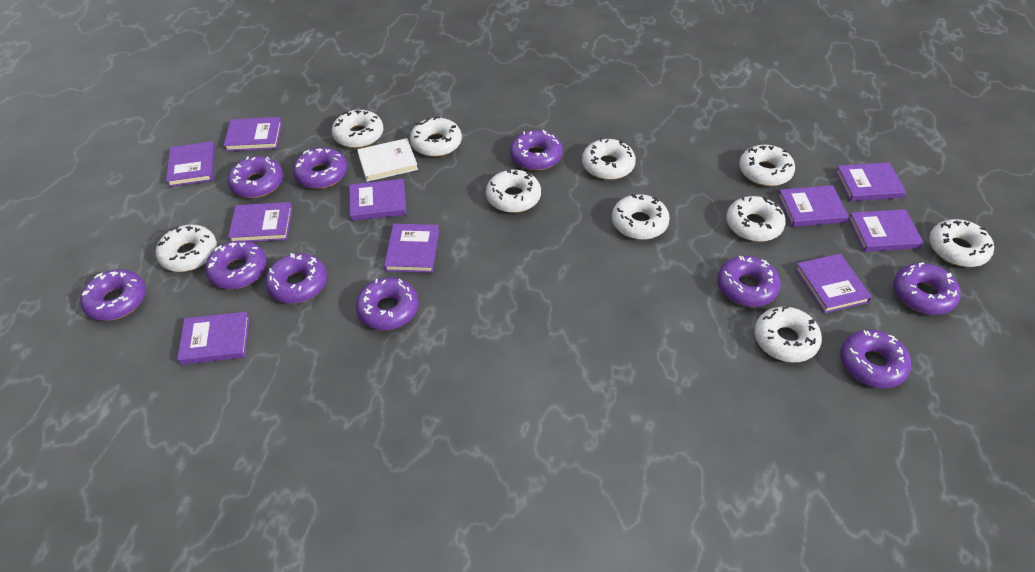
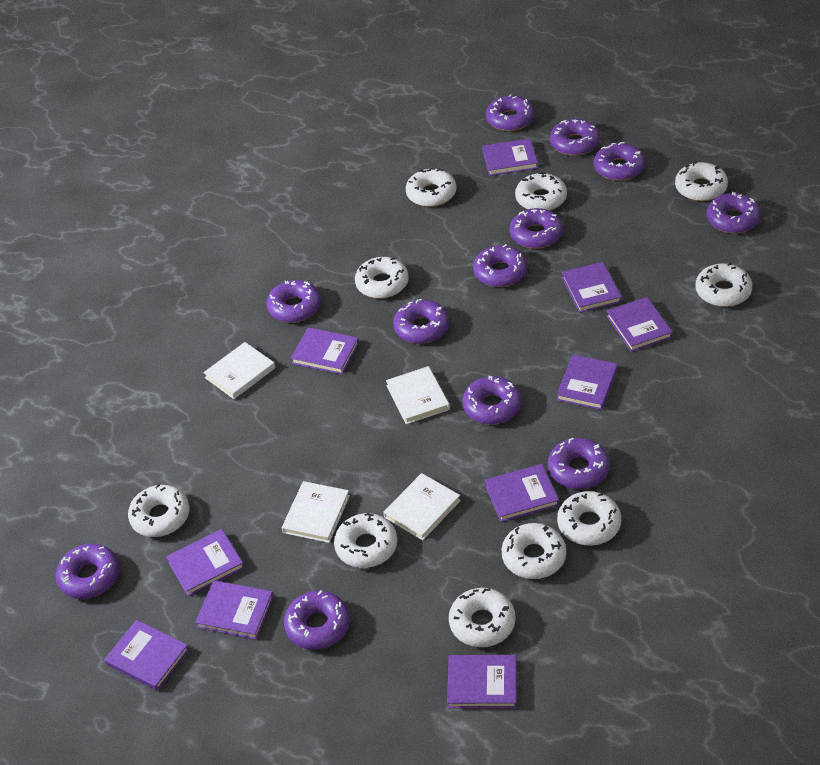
purple donut: [80,269,146,321] [205,240,267,289] [228,156,283,198] [265,253,327,304] [293,148,347,189] [356,278,419,330] [510,130,563,170] [717,256,781,307] [840,330,911,388] [893,262,960,315] = 10 -> [56,543,120,599] [267,280,321,323] [284,591,350,650] [393,299,449,344] [462,376,521,424] [473,244,527,287] [486,94,534,131] [510,208,563,249] [548,438,610,489] [550,119,600,156] [594,142,645,181] [706,192,761,234] = 12
white book: [357,138,418,182] = 1 -> [203,342,275,399] [282,481,350,543] [383,473,461,541] [386,366,450,424] = 4

